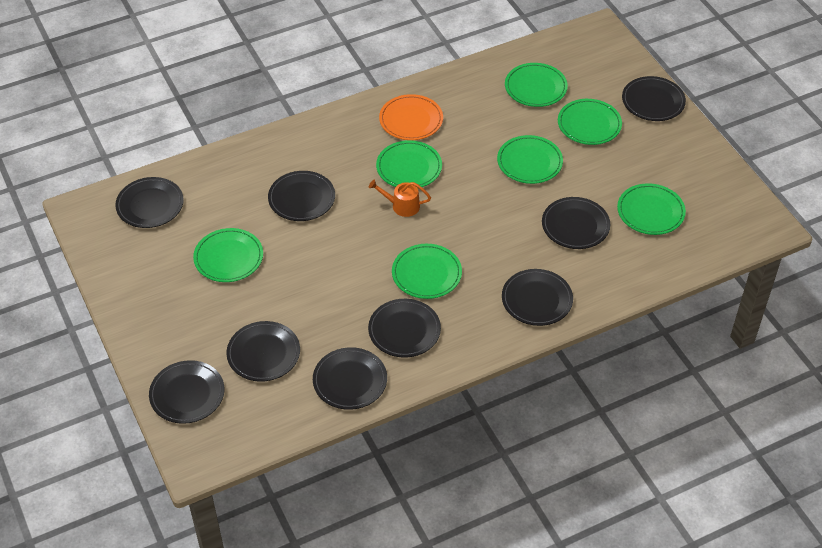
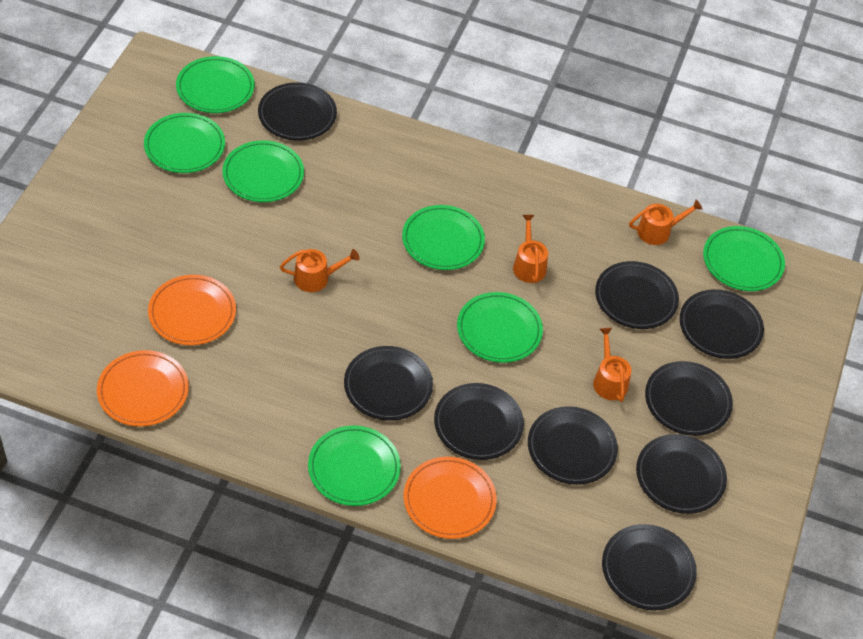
orange plate: [379,94,443,140] = 1 -> [97,350,189,427] [148,275,236,345] [404,457,497,539] = 3
orange watering can: [369,180,431,217] = 1 -> [280,249,360,292] [513,215,548,283] [593,328,631,402] [629,199,703,245] = 4

